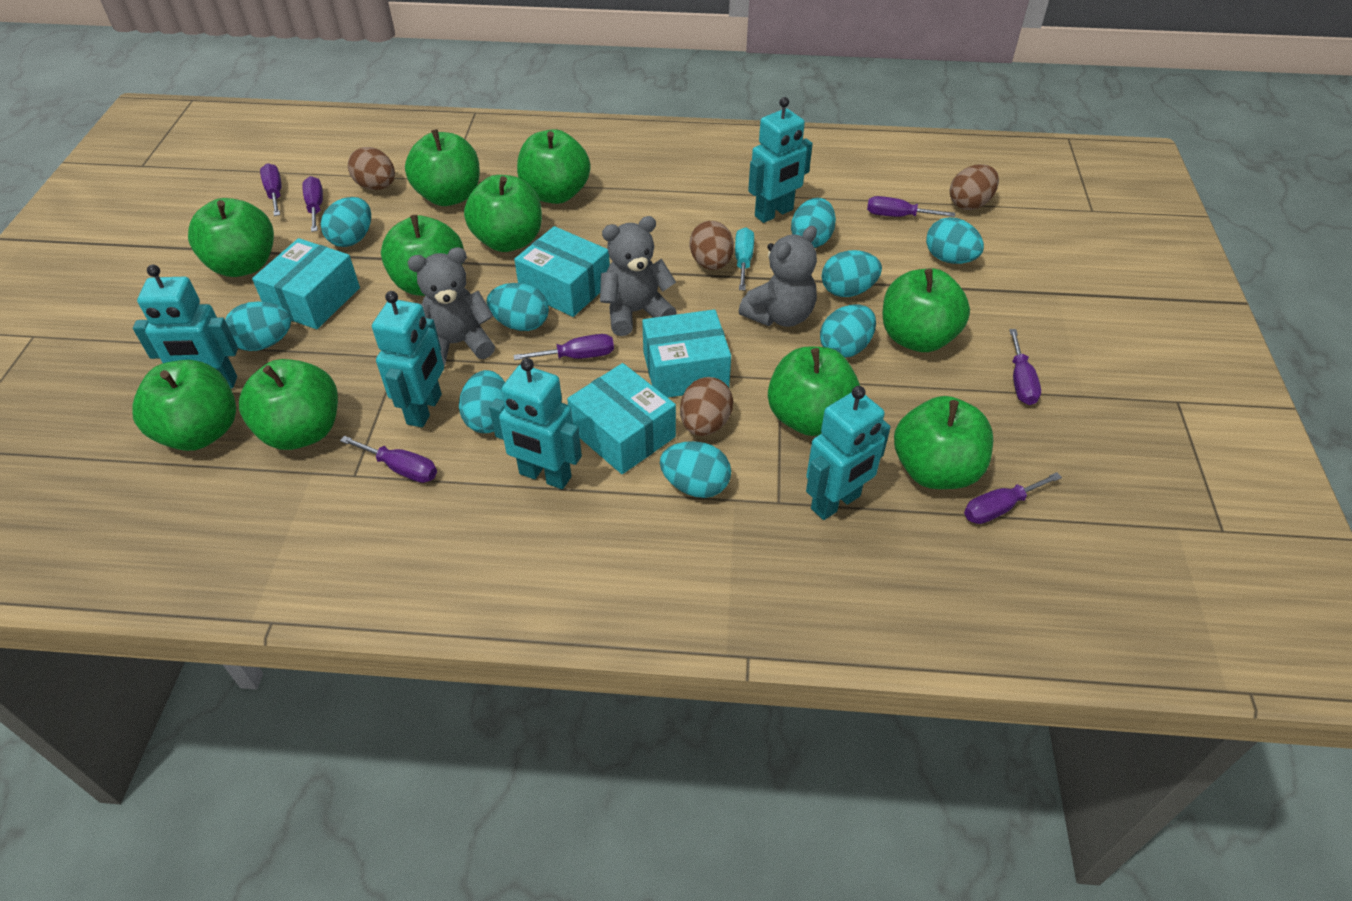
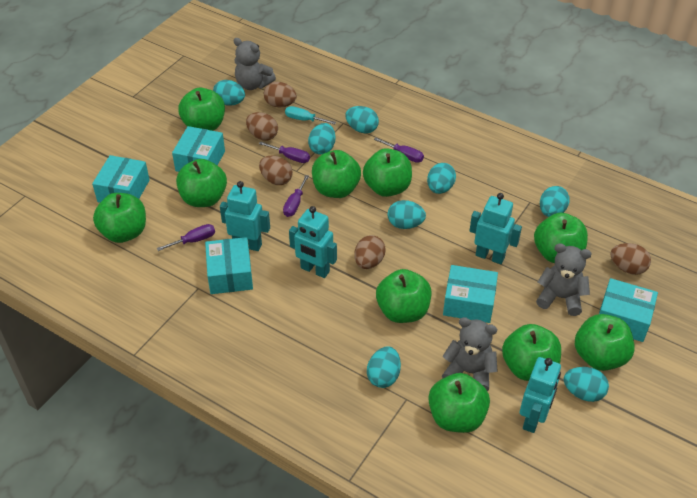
brown egg: [348,147,395,190] [680,377,733,436] [690,221,734,270] [950,164,999,210] = 4 -> [246,112,278,141] [259,156,293,185] [264,82,297,108] [354,235,386,269] [611,243,651,275] = 5
purple screwdriver: [260,163,281,216] [302,176,323,232] [340,436,437,483] [513,334,614,360] [867,196,955,217] [964,472,1062,524] [1009,329,1041,405] = 7 -> [157,224,215,251] [259,142,310,163] [283,175,309,217] [374,138,424,163] = 4
turquoise box: [252,238,360,329] [514,226,610,317] [567,363,676,474] [642,309,731,398] = 4 -> [92,155,150,203] [172,126,225,172] [205,237,253,294] [443,265,498,323] [599,278,658,342] = 5
turquoise egg: [225,302,291,351] [321,197,371,247] [459,370,505,433] [486,283,549,331] [660,441,731,498] [791,198,836,248] [820,304,876,358] [822,250,882,297] [926,217,984,264] = 9 -> [213,80,245,106] [308,123,335,155] [345,106,379,133] [367,346,401,388] [388,200,426,229] [427,163,456,194] [540,186,570,217] [564,367,609,402] = 8
turquoise robot: [133,265,238,389] [372,291,444,427] [489,358,582,489] [748,97,813,223] [806,386,891,520] = 5 -> [220,181,270,251] [289,206,337,278] [470,193,522,264] [520,357,561,433] = 4

